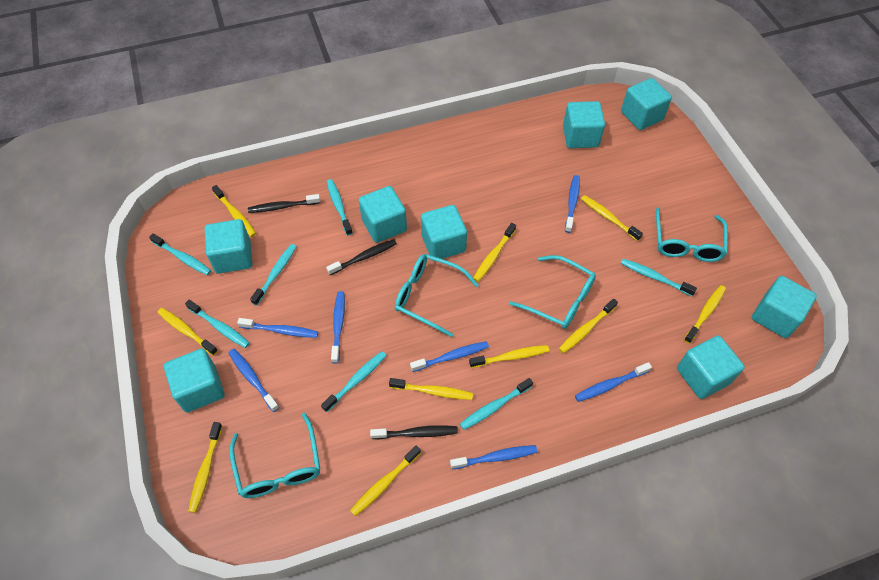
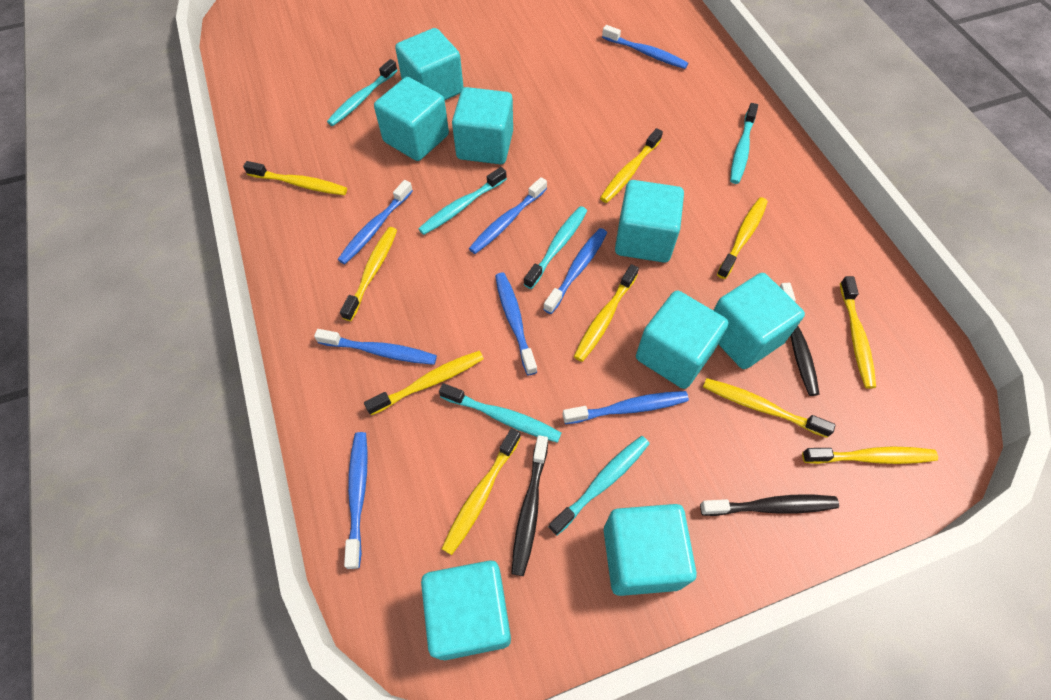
blue toothbrush: [229,349,279,412] [237,318,318,338] [331,291,345,363] [410,341,489,372] [450,445,537,469] [565,175,580,233] [575,362,652,402] = 7 -> [314,329,437,365] [338,180,413,264] [344,432,368,569] [469,177,547,254] [495,273,537,375] [543,228,607,314] [563,391,689,424] [602,25,688,69] = 8
turquoise glasses: [229,413,320,498] [395,254,478,337] [509,255,596,329] [656,207,728,262] = 4 -> none = 0
turquoise toothbrush: [149,233,211,275] [185,300,250,348] [250,244,297,305] [321,351,387,412] [327,179,353,236] [460,378,533,430] [621,259,697,296] = 7 -> [327,59,398,126] [418,167,507,235] [439,383,561,443] [524,206,587,289] [549,436,650,535] [730,103,758,184] = 6

